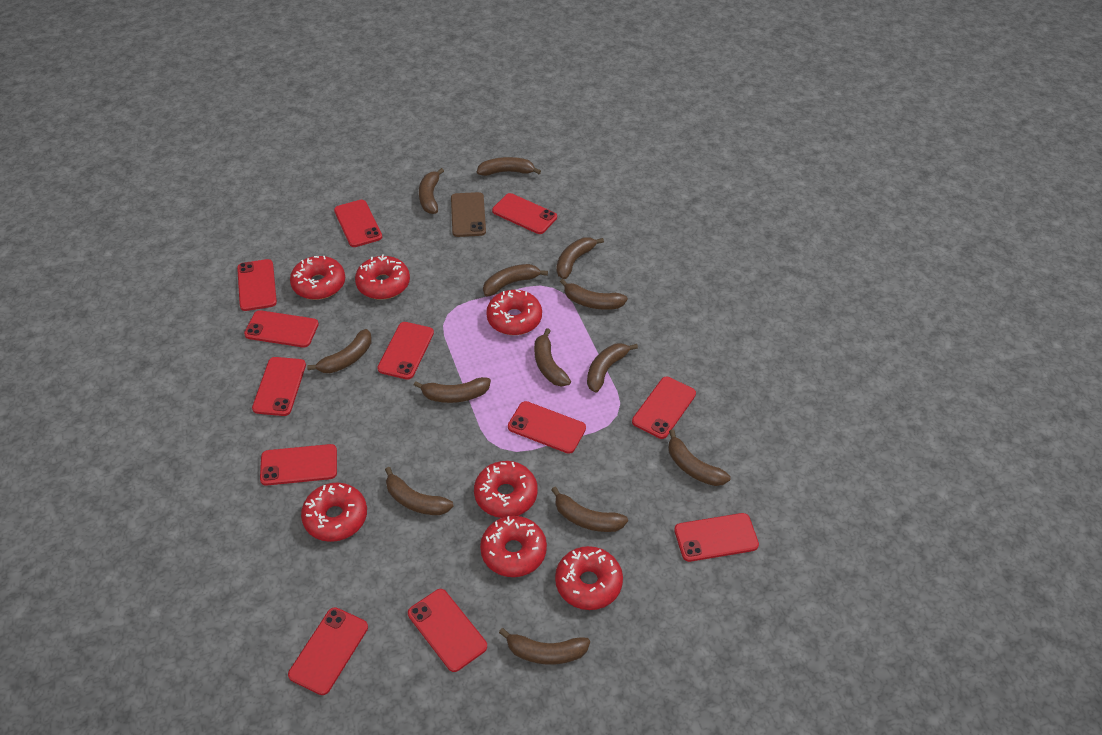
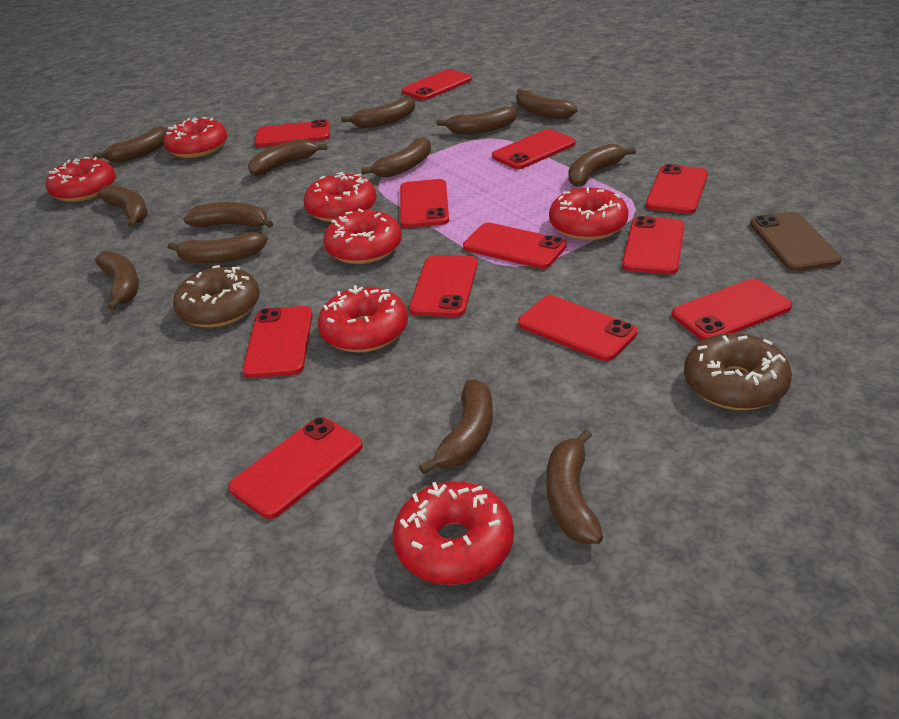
brown donut: none = 0 -> [173,265,260,328] [684,333,792,410] = 2

